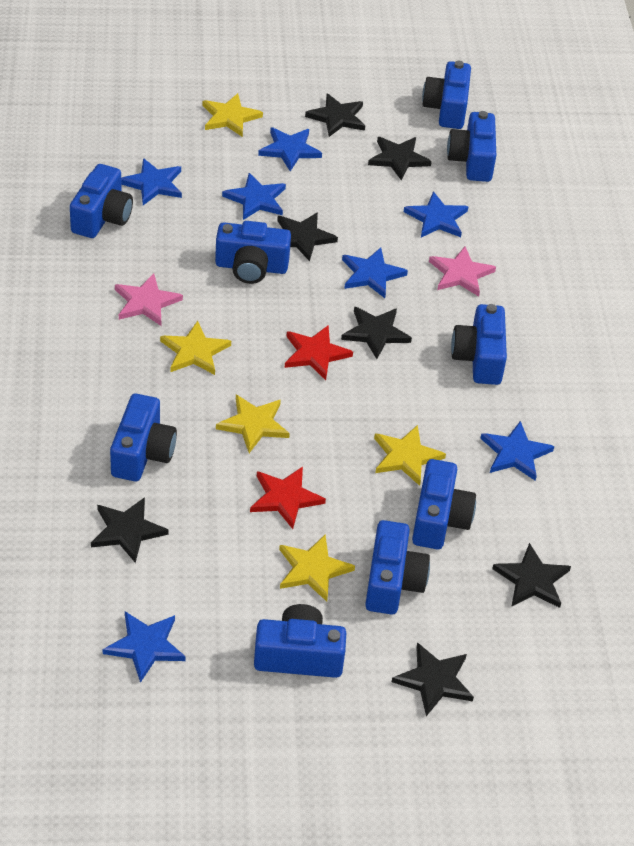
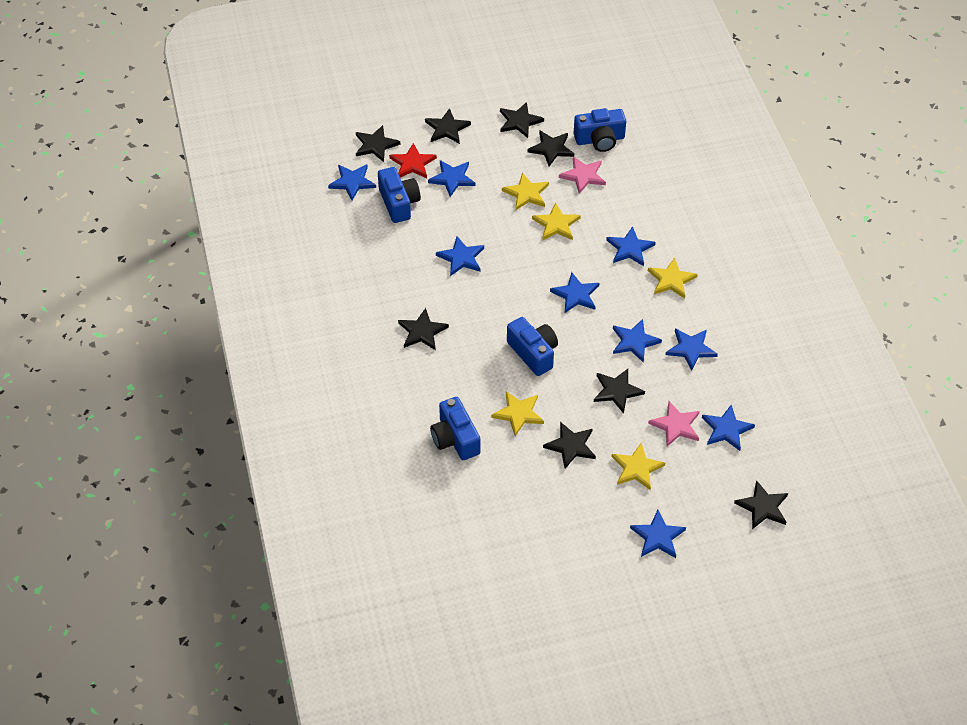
black star: [91,497,169,563] [277,212,338,261] [305,94,365,137] [341,307,412,359] [368,137,432,181] [392,642,474,716] [492,543,571,608] = 7 -> [356,125,400,162] [398,308,449,350] [425,108,471,144] [500,102,544,138] [527,130,574,166] [543,422,596,469] [594,369,645,413] [734,480,788,529] = 8
blue camera: [70,164,133,238] [110,394,177,481] [215,221,291,284] [254,604,346,678] [365,520,430,615] [412,459,476,549] [422,61,471,129] [447,111,496,182] [451,304,507,385] = 9 -> [378,167,421,223] [430,397,480,460] [507,317,558,376] [574,108,626,152] = 4
blue star: [102,611,186,683] [121,158,182,205] [222,173,286,220] [258,127,322,172] [342,248,408,298] [404,192,468,237] [480,421,554,481] = 7 -> [328,164,376,200] [428,160,476,197] [436,236,484,276] [550,272,599,314] [606,226,656,266] [613,319,662,363] [630,510,686,558] [666,328,718,371] [702,405,755,451] = 9
red star: [250,467,326,529] [285,325,353,380] = 2 -> [389,143,437,178] = 1

